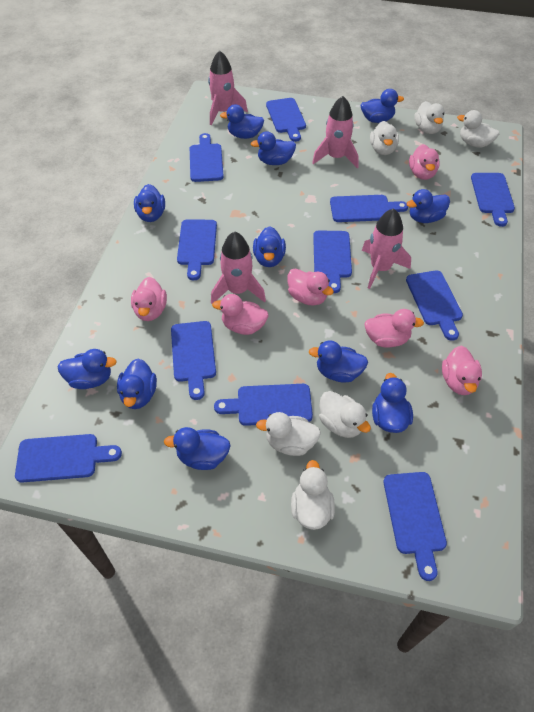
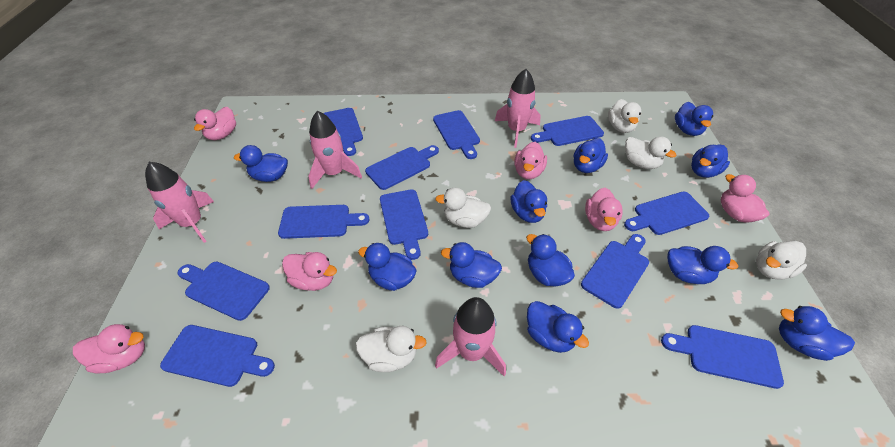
white duck: [256,412,321,456] [291,460,335,530] [319,391,371,438] [370,121,399,155] [414,101,445,134] [457,110,499,148] = 6 -> [356,326,427,372] [435,188,491,228] [608,99,641,133] [625,136,676,169] [756,241,807,280] = 5

